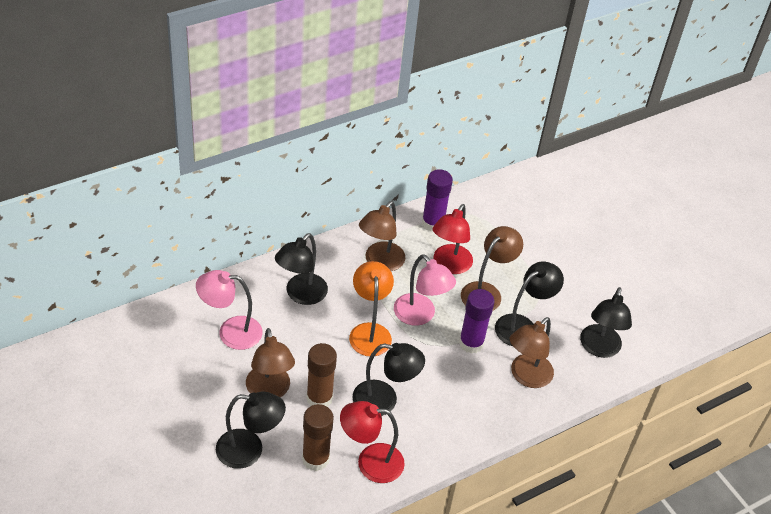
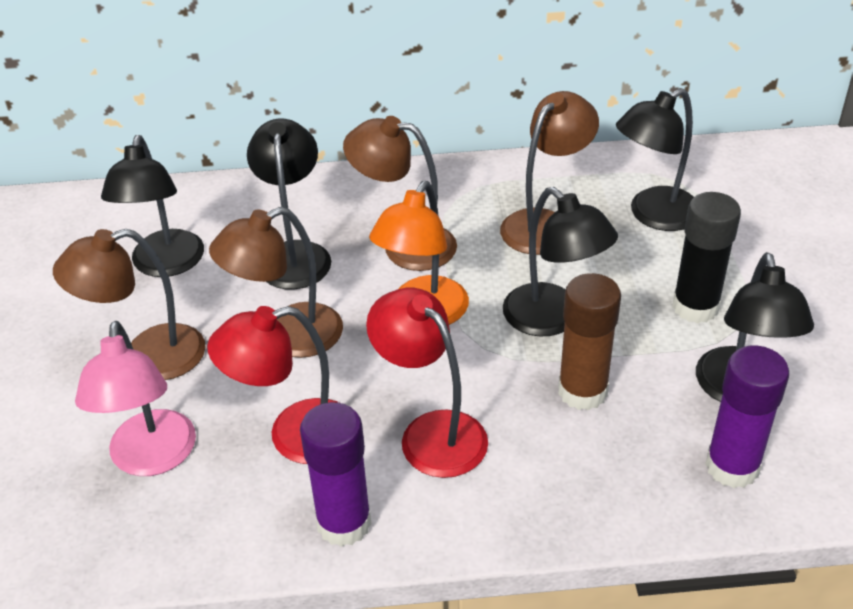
black glue stick: none = 0 -> [672,192,741,323] = 1
brown glue stick: [302,404,334,471] [306,343,337,407] = 2 -> [558,273,621,410] = 1
pink lamp: [196,270,262,350] [394,254,456,326] = 2 -> [75,321,196,476] = 1

